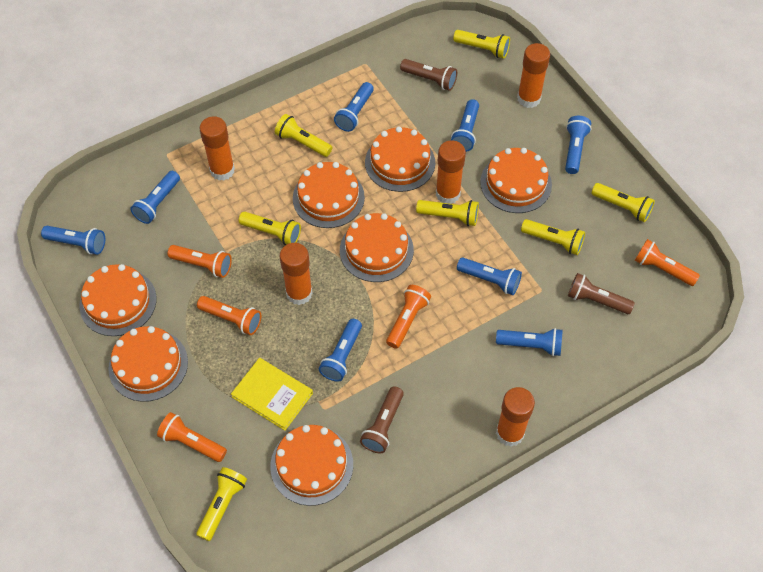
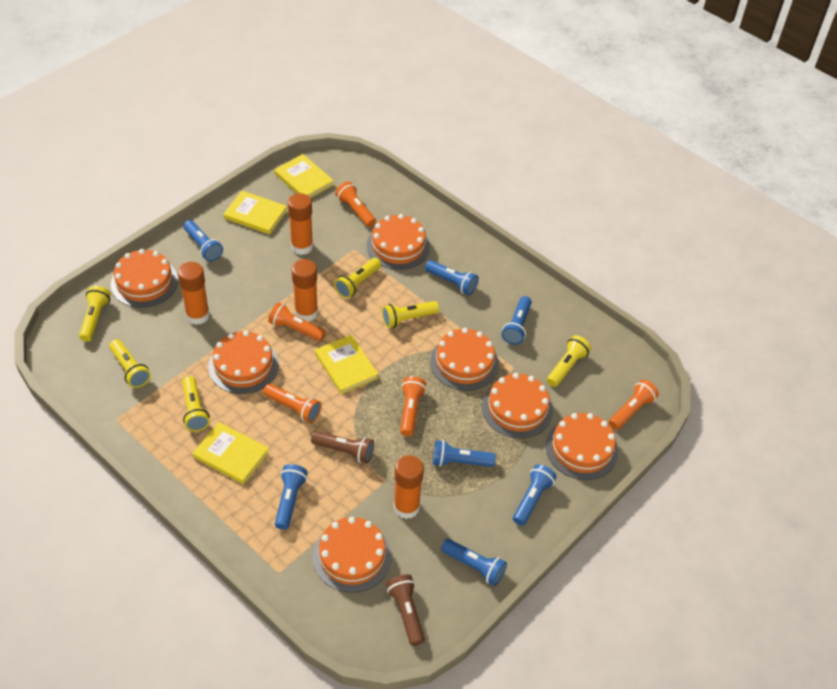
blue flashlight: [41,226,105,255] [130,171,180,224] [319,319,362,382] [334,82,374,132] [451,99,479,152] [457,258,522,295] [496,328,563,356] [565,116,592,174] = 8 -> [183,220,223,262] [275,464,308,530] [425,260,479,295] [433,440,496,467] [441,539,507,586] [502,296,532,345] [513,464,557,526] = 7
brown flashlight: [360,386,404,453] [400,59,457,91] [568,273,635,314] = 3 -> [311,431,374,463] [386,574,425,646] = 2
orange glue stick: [199,116,235,181] [280,243,313,305] [436,140,466,204] [496,387,535,447] [517,43,550,108] = 5 -> [178,262,210,325] [288,193,313,255] [292,259,318,322] [393,455,424,519] = 4
yellow book: [231,358,313,431] = 1 -> [192,422,269,484] [223,191,287,235] [274,154,334,198] [315,335,378,394] = 4
yellow flashlight: [196,467,247,541] [239,212,301,245] [275,114,332,157] [416,200,479,226] [453,30,510,59] [521,219,585,255] [591,183,655,222] = 7 -> [79,286,111,342] [109,339,151,388] [182,376,210,431] [334,258,381,299] [382,301,439,328] [547,335,591,387] = 6

